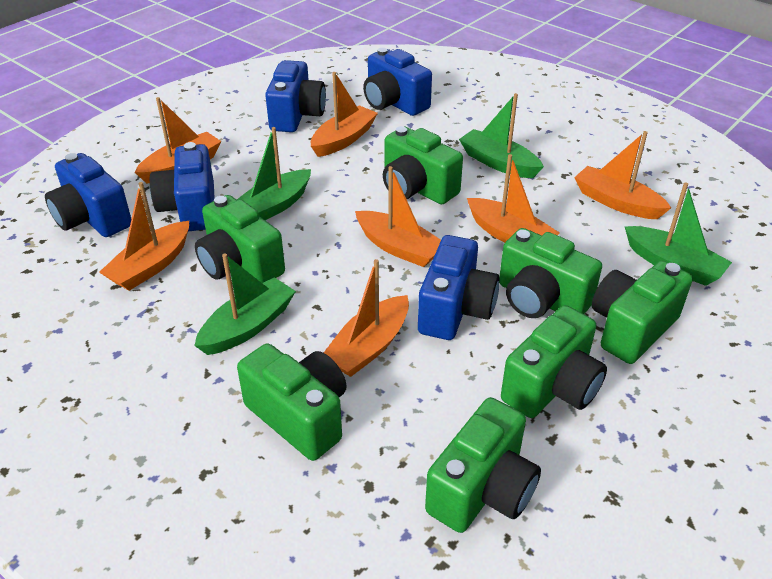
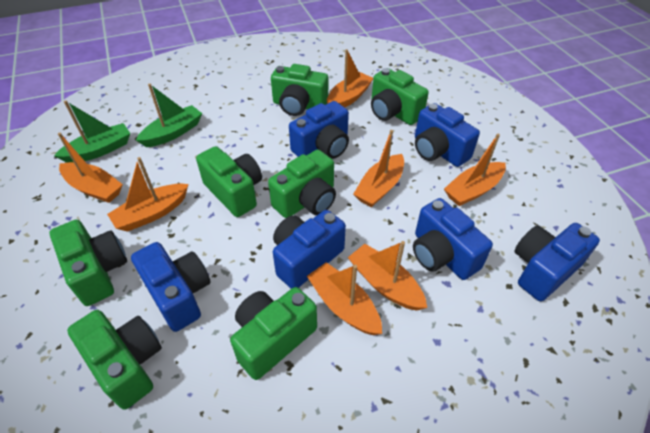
blue camera: [45,153,131,237] [150,142,214,231] [265,60,326,132] [363,48,432,116] [418,235,499,340] = 5 -> [131,242,211,332] [273,210,346,289] [289,101,349,159] [413,198,493,280] [415,103,480,167] [514,223,600,301] = 6
green boat: [194,253,296,355] [237,127,311,220] [459,93,544,178] [624,182,732,286] = 4 -> [54,101,131,163] [136,84,202,147] = 2

